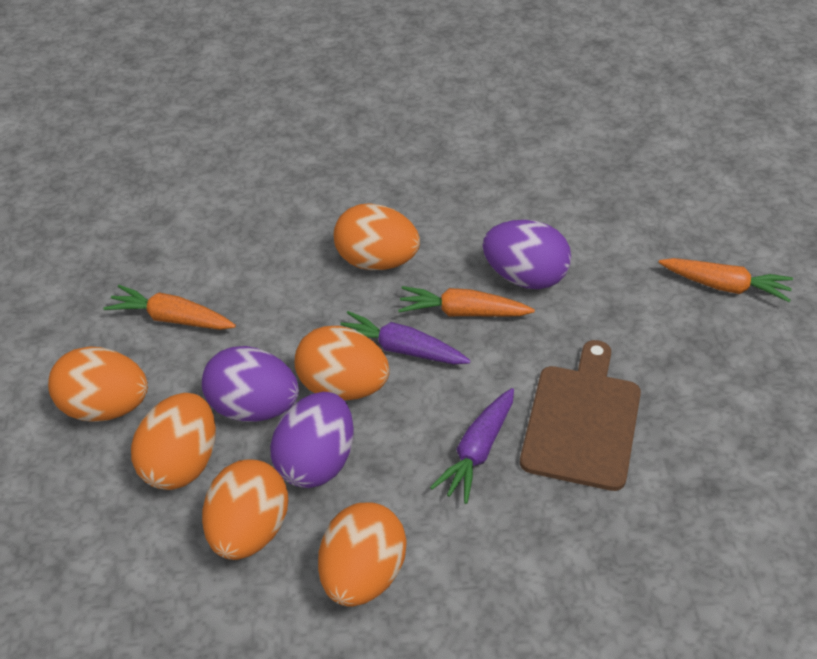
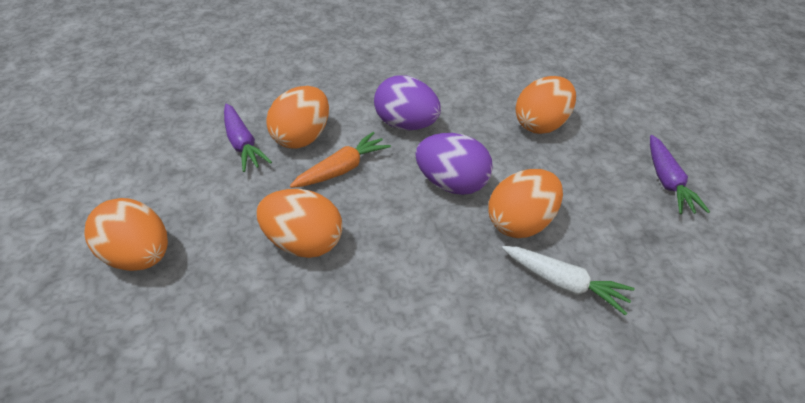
brown cutting board: [520,340,641,491] = 1 -> none = 0
orange carrot: [103,285,236,330] [398,286,535,317] [658,258,793,302] = 3 -> [290,132,391,188] = 1
orange egg: [48,346,148,422] [131,393,216,490] [202,459,288,560] [295,326,390,401] [318,502,407,607] [333,203,420,270] = 6 -> [84,198,168,271] [257,189,342,258] [266,86,329,149] [488,169,563,238] [515,76,576,134] = 5
purple egg: [202,346,299,422] [270,392,354,488] [482,220,571,289] = 3 -> [374,75,441,130] [415,133,493,195] = 2
white carrot: none = 0 -> [502,246,635,316] = 1

